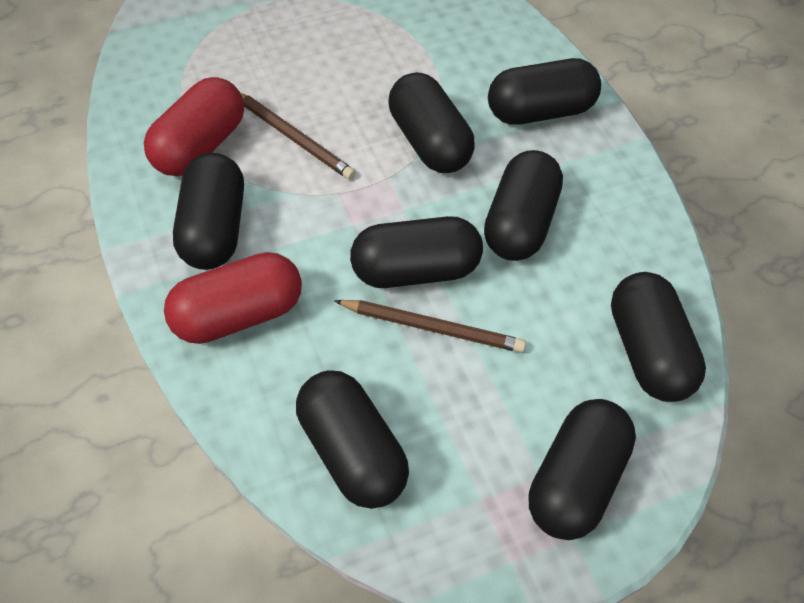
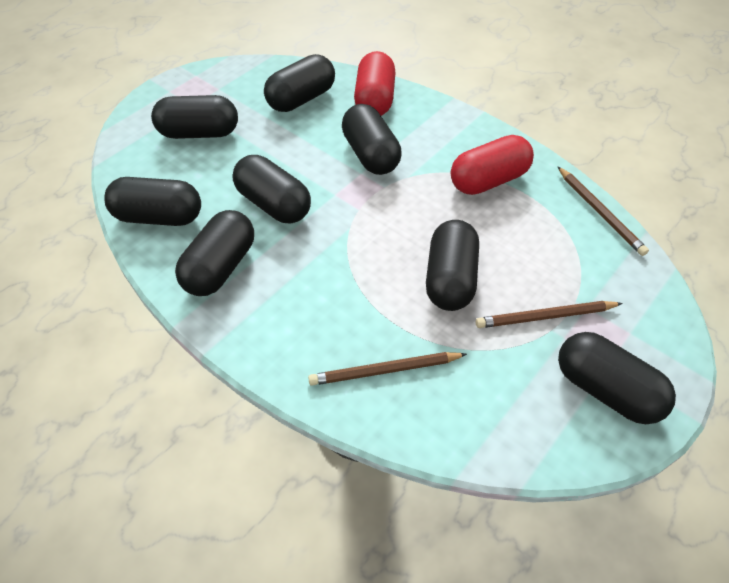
brown pencil: [241,93,356,180] [334,300,526,353] = 2 -> [308,352,467,386] [476,301,623,328] [557,166,649,256] = 3

